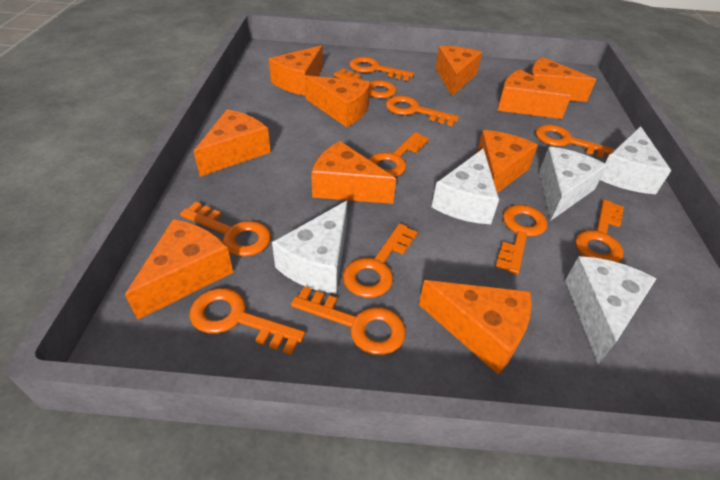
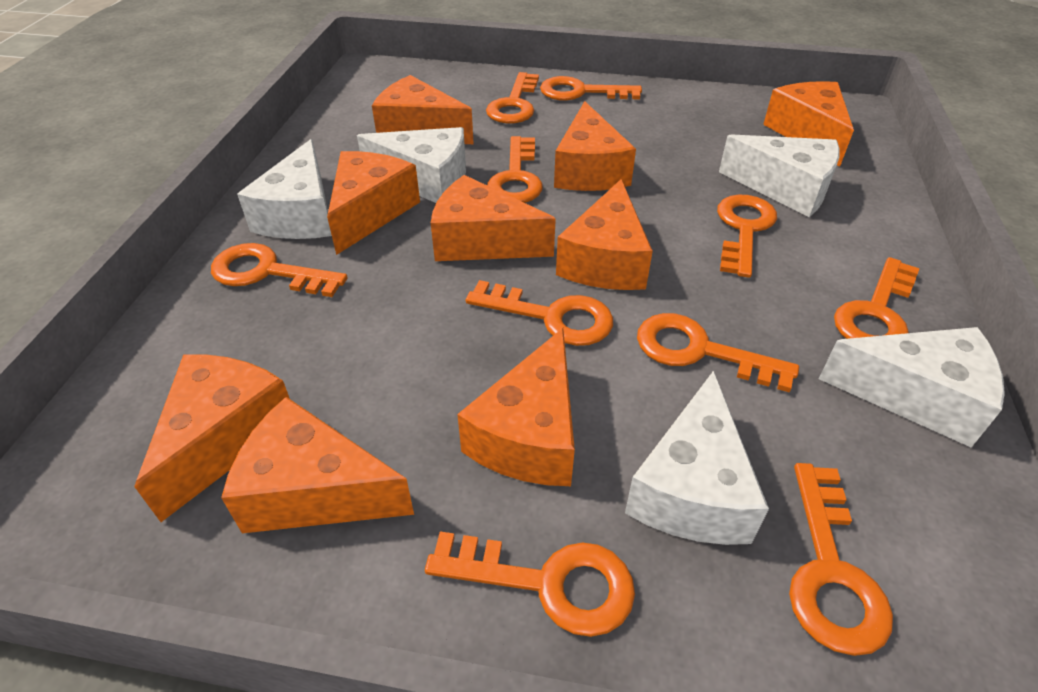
orange cheese: [125,219,233,319] [194,109,271,177] [269,45,323,96] [305,75,370,127] [311,141,396,204] [419,280,532,375] [436,46,482,96] [477,130,538,193] [497,70,571,119] [530,57,596,102] = 10 -> [134,354,290,522] [221,397,414,533] [327,151,420,255] [372,75,474,144] [431,175,556,261] [457,328,575,486] [554,101,636,191] [556,179,653,290] [763,81,854,166] = 9
orange key: [180,202,271,256] [189,288,305,355] [291,286,406,355] [334,69,397,98] [343,223,418,298] [350,57,414,81] [368,132,429,177] [386,96,459,126] [496,205,548,275] [536,124,615,159] [575,200,624,263] = 11 -> [211,243,348,297] [425,532,635,637] [466,280,613,346] [486,72,539,123] [487,136,543,203] [540,76,642,101] [637,313,799,393] [717,194,777,278] [789,463,893,656] [834,257,919,339] = 10

